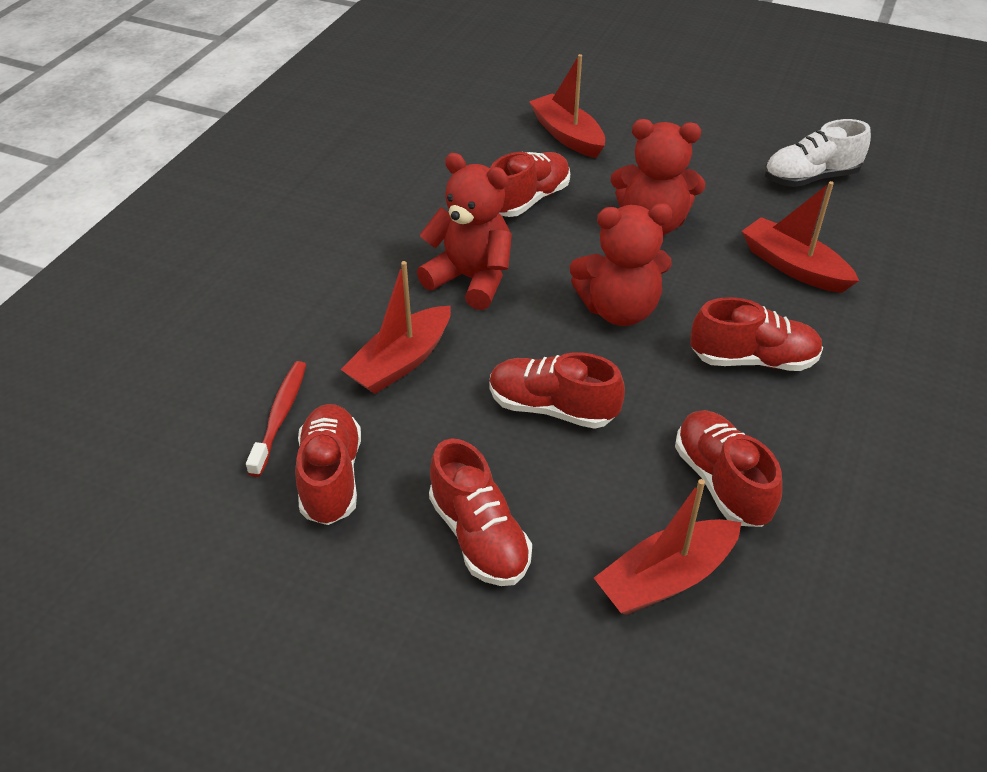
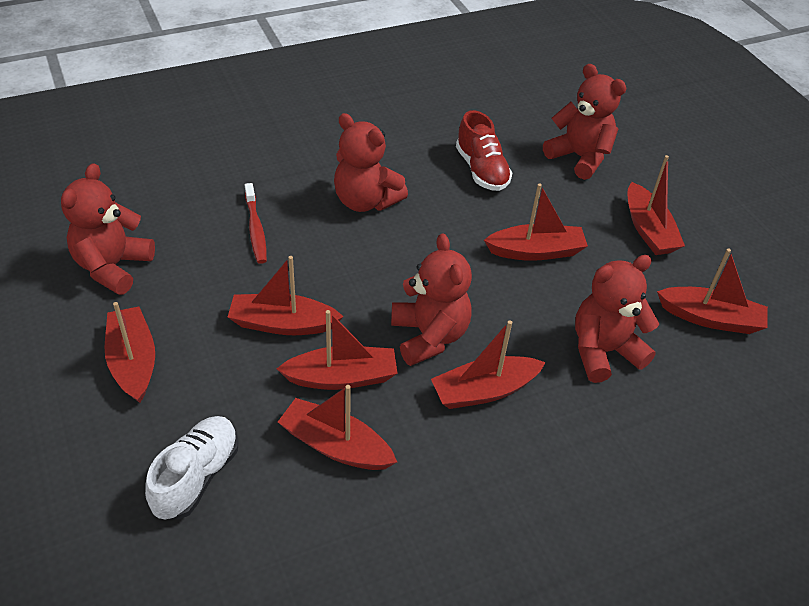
red boat: [340,261,451,394] [529,54,605,158] [594,479,741,615] [742,181,859,293] = 4 -> [105,302,155,403] [228,256,344,335] [277,310,398,390] [278,385,397,470] [431,320,546,409] [484,183,588,261] [628,155,685,255] [657,248,768,334] = 8
red shoe: [295,404,361,525] [429,438,532,586] [489,352,625,429] [490,152,570,217] [675,410,782,527] [690,297,823,371] = 6 -> [456,110,512,191] = 1
red teddy bear: [417,153,512,310] [570,203,673,326] [611,119,705,235] = 3 -> [61,163,155,295] [334,113,408,212] [391,233,472,366] [543,64,626,180] [575,255,659,383] = 5

